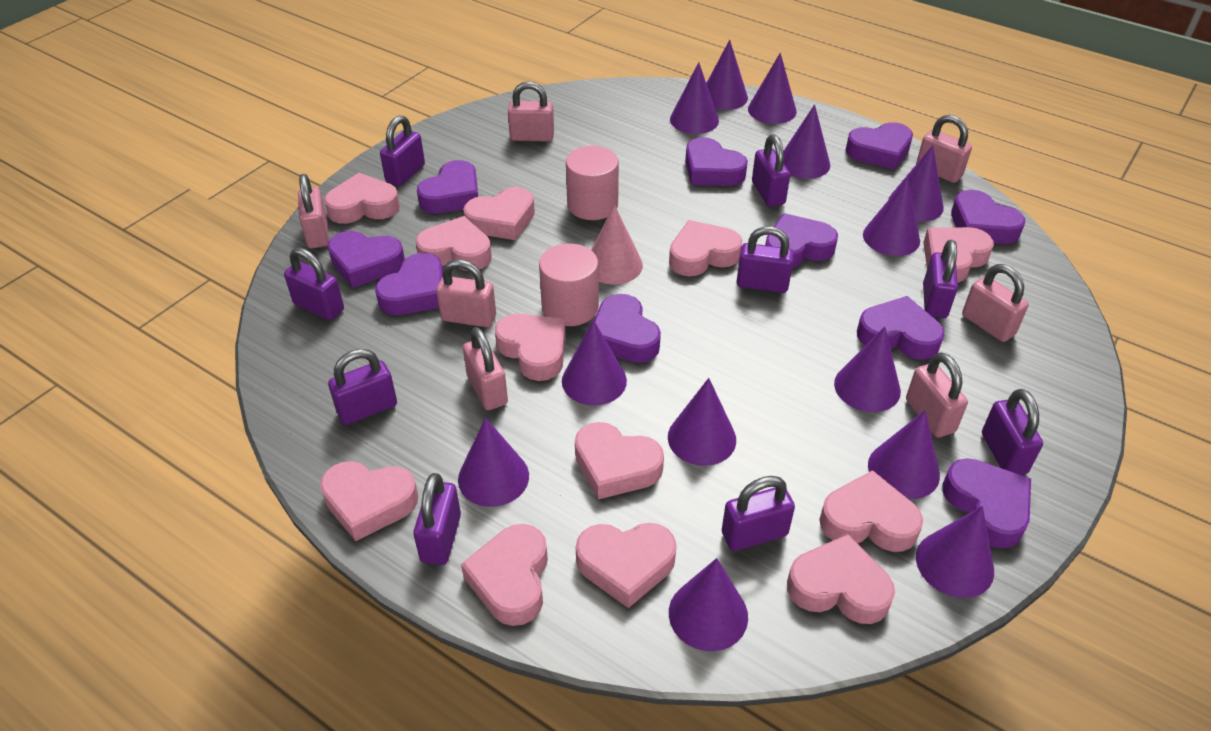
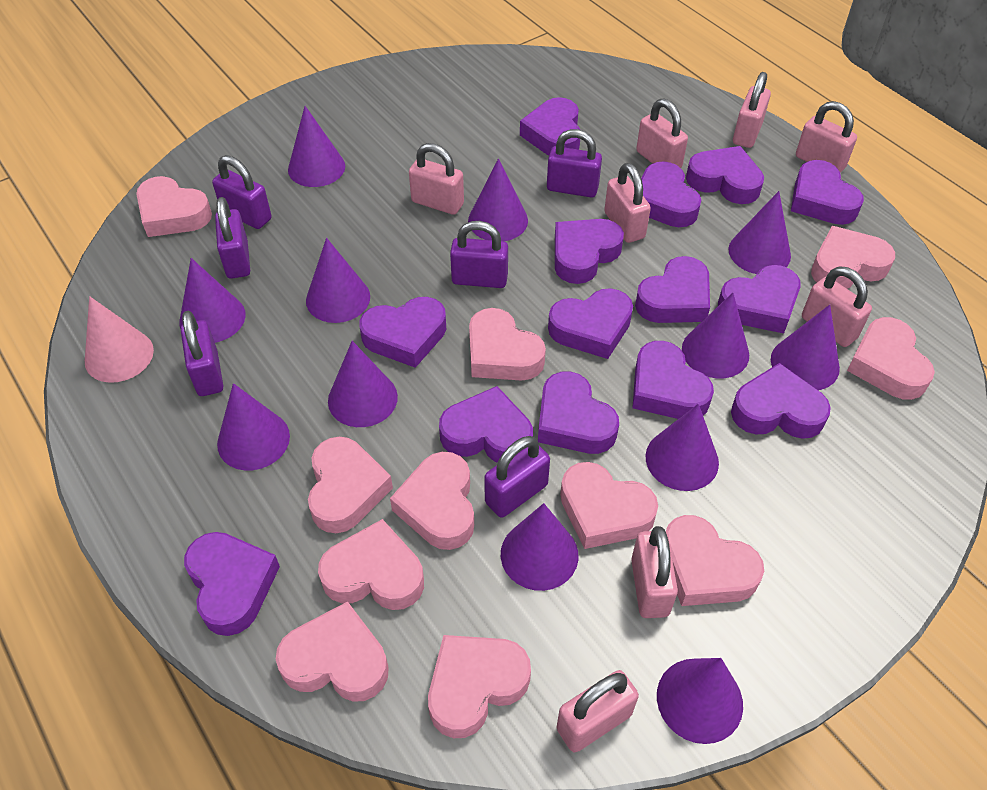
pink cylinder: [539,243,599,326] [566,146,619,220] = 2 -> none = 0
pink heart: [320,461,418,541] [324,173,400,224] [416,216,492,271] [461,524,548,626] [463,187,535,240] [495,313,566,381] [575,422,664,500] [576,523,677,608] [669,220,743,276] [787,534,895,624] [819,470,923,552] [923,227,994,283] = 12 -> [136,176,212,237] [276,601,388,702] [308,437,393,533] [318,519,424,610] [390,452,474,550] [428,635,531,738] [469,308,546,381] [560,462,658,549] [666,515,764,606] [811,226,895,289] [847,317,935,400] = 11
pink padlock: [298,174,329,248] [436,260,496,327] [463,327,508,410] [508,81,554,141] [906,352,968,437] [916,115,972,183] [962,264,1029,342] = 7 -> [409,143,464,215] [557,670,639,752] [604,163,651,243] [631,526,678,618] [636,98,688,168] [733,72,771,148] [796,101,857,173] [802,266,872,347] = 8
purple cone: [458,417,529,507] [562,320,627,405] [668,378,736,466] [669,558,748,651] [670,62,719,134] [706,40,748,110] [748,53,797,124] [784,104,830,179] [834,326,901,412] [863,177,920,256] [868,410,940,499] [888,145,944,222] [916,506,994,598] = 13 -> [180,258,246,343] [217,383,290,470] [288,106,345,187] [306,238,370,323] [328,341,398,427] [468,159,528,241] [501,503,578,591] [646,404,719,491] [657,658,743,744] [682,293,749,378] [729,191,791,274] [771,305,840,390] = 12
purple heart: [328,231,405,288] [375,253,443,315] [417,160,478,214] [594,294,661,363] [685,137,748,186] [765,213,838,268] [845,122,913,170] [857,296,945,360] [942,458,1031,548] [951,190,1025,244] = 10 -> [184,532,280,636] [359,297,447,368] [439,386,533,463] [520,97,580,156] [538,371,619,454] [548,288,633,359] [555,219,624,284] [632,341,714,419] [635,256,710,323] [641,161,701,227] [686,146,764,204] [718,265,801,333] [731,363,831,439] [791,160,864,225] = 14
purple padlock: [284,248,344,320] [328,349,397,425] [380,115,425,186] [413,473,461,565] [722,476,795,551] [737,226,794,293] [752,134,790,207] [923,240,958,318] [982,389,1043,475] = 9 -> [181,311,223,396] [212,155,272,229] [215,197,250,279] [450,221,508,288] [484,436,550,518] [547,129,602,197] = 6

